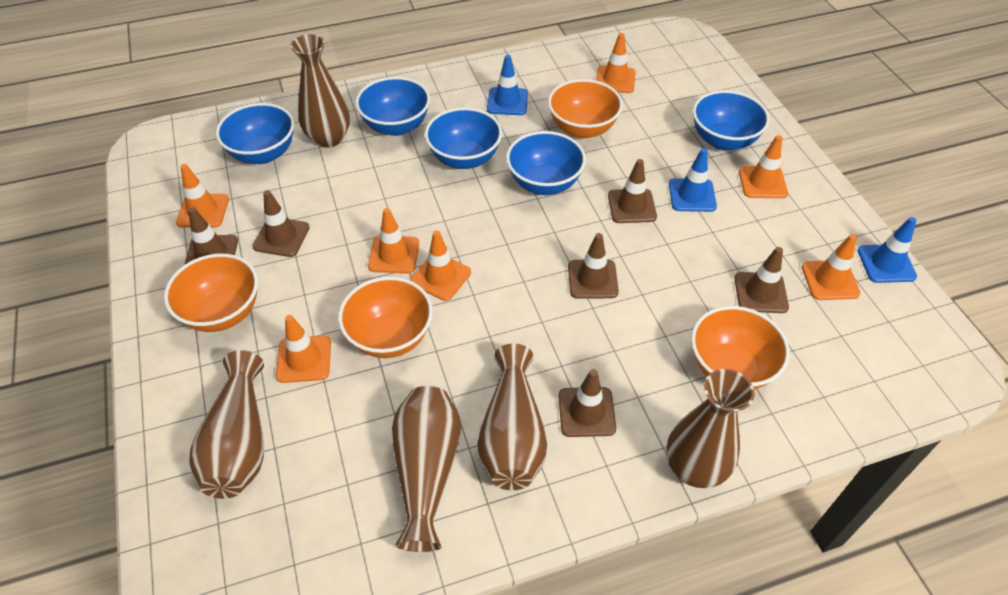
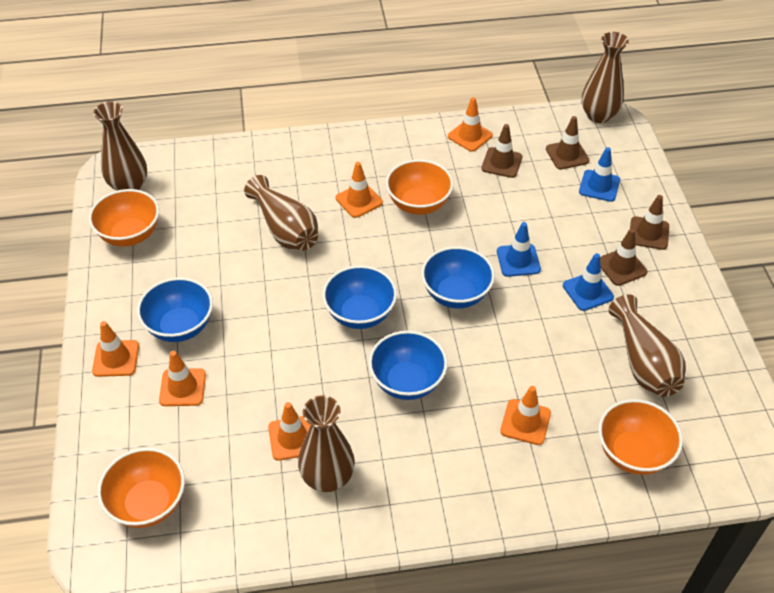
blue bowl: [216,103,294,164] [355,77,430,136] [425,107,502,169] [506,131,586,195] [693,90,770,151] = 5 -> [137,277,213,342] [322,265,397,329] [369,331,448,400] [421,246,495,309] = 4
brown traffic cone: [184,207,238,265] [253,190,310,257] [558,369,616,437] [568,233,619,299] [608,159,657,223] [734,247,789,313] = 6 -> [482,124,522,178] [546,116,589,170] [600,229,647,286] [630,195,669,250] = 4
orange traffic cone: [176,164,229,228] [276,315,331,383] [368,208,419,274] [410,231,471,301] [596,33,636,93] [739,135,788,198] [802,234,860,300] = 7 -> [92,321,139,377] [159,351,206,406] [268,402,310,461] [336,162,383,218] [448,97,493,152] [500,386,551,445] = 6

